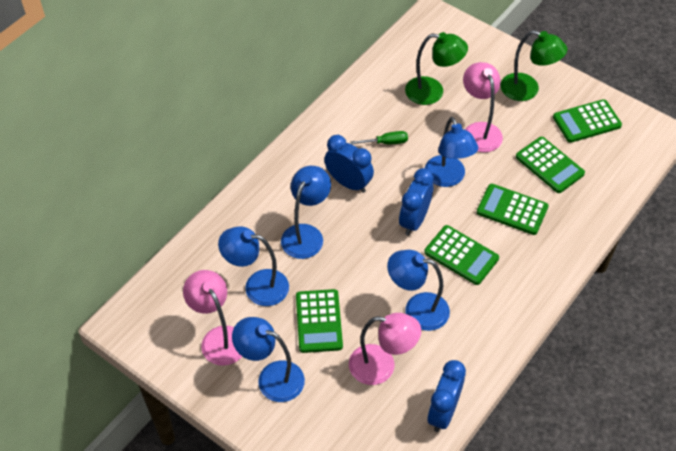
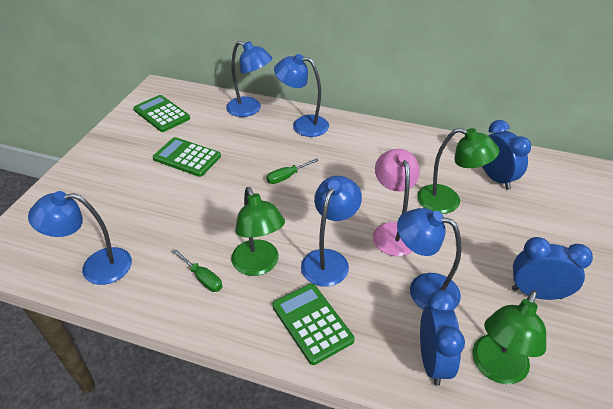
green calculator: [296,289,343,353] [424,225,499,285] [477,184,549,235] [516,137,585,193] [553,99,622,143] = 5 -> [133,95,190,132] [153,137,221,177] [272,283,355,365] = 3
green lamp: [405,32,468,105] [501,30,567,101] = 2 -> [231,187,285,276] [417,128,499,214] [472,290,546,384] = 3
green screwdriver: [350,131,408,144] = 1 -> [173,249,222,292] [267,158,319,184] = 2
pink lamp: [183,270,242,366] [349,313,421,385] [463,62,503,152] = 3 -> [373,149,420,256] = 1

